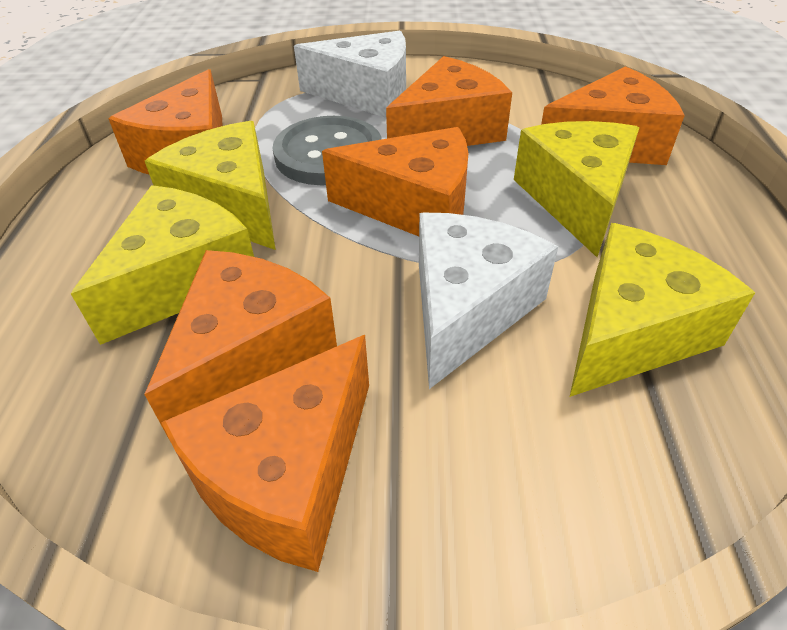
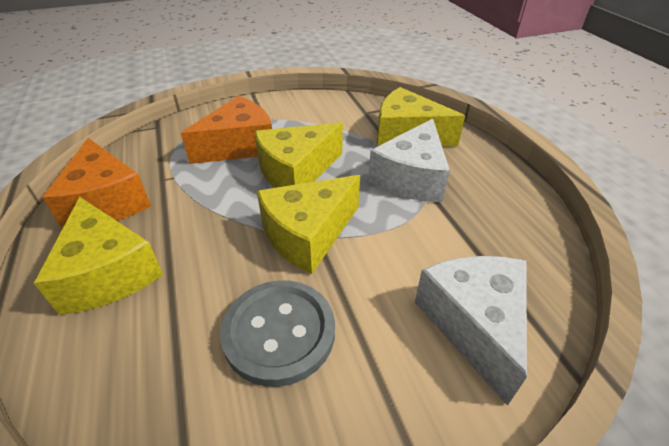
orange cheese: [108,69,223,174] [144,250,337,442] [161,335,369,572] [322,127,468,236] [386,56,512,146] [541,66,685,165] = 6 -> [42,138,151,229] [181,96,272,164] = 2

